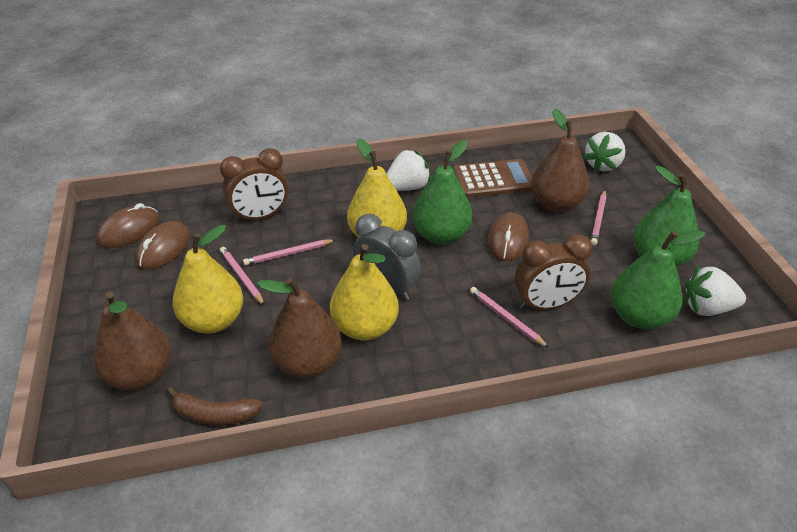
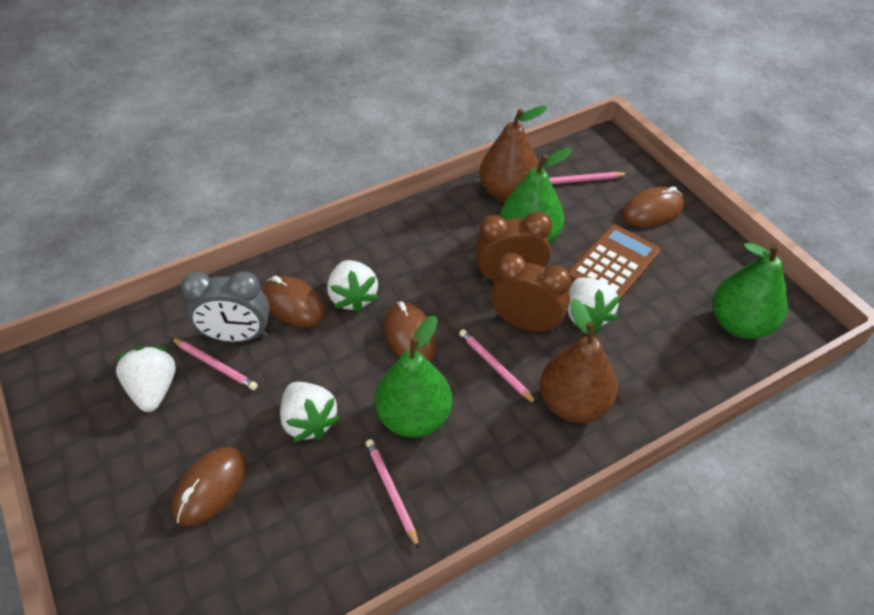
brown banana: [167,387,263,425] = 1 -> none = 0
brown mouse: [97,203,160,248] [135,221,191,270] [488,212,529,261] = 3 -> [172,447,246,527] [263,276,326,327] [384,302,437,362] [622,186,684,227] = 4
brown pear: [93,291,172,391] [257,278,342,378] [531,109,589,212] = 3 -> [479,105,547,202] [540,299,618,423] = 2
white strawberry: [387,149,431,191] [583,132,626,172] [684,265,746,316] = 3 -> [116,346,176,412] [280,382,340,442] [327,260,379,313] [567,278,620,332] = 4
yellow pear: [172,225,243,334] [330,244,399,341] [347,139,407,237] = 3 -> none = 0

